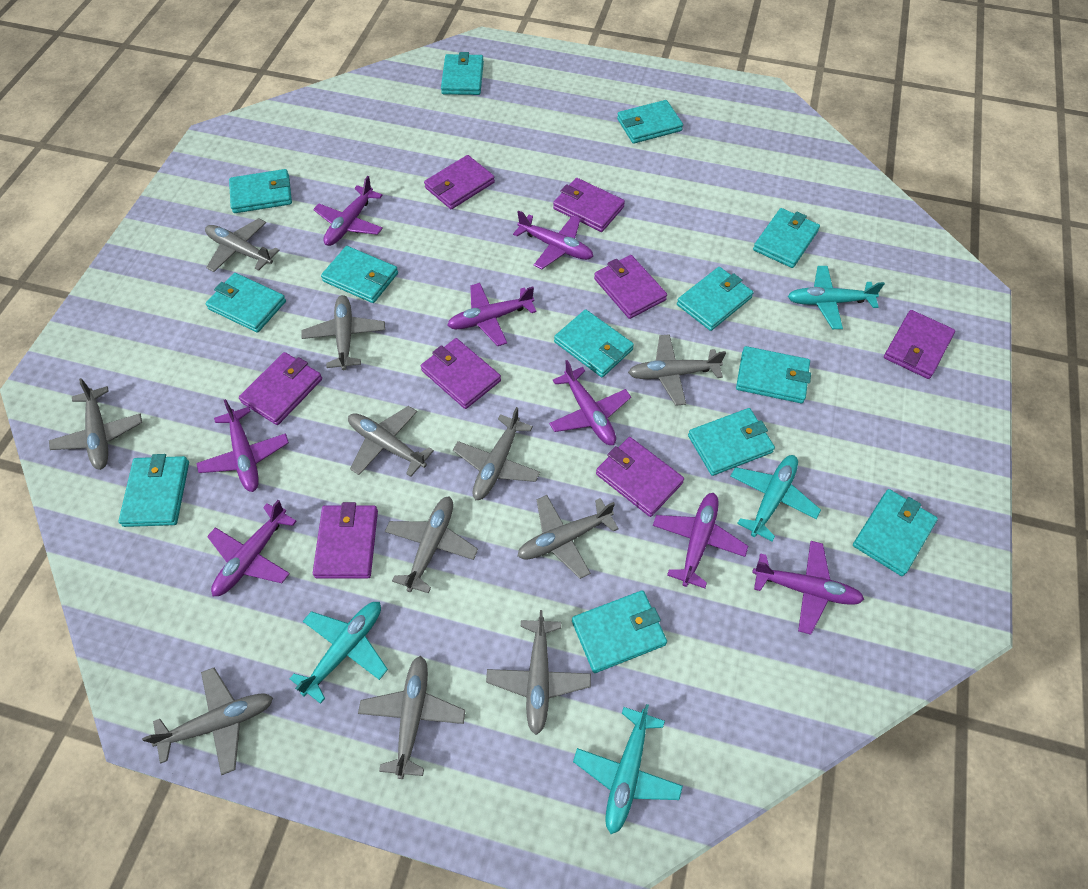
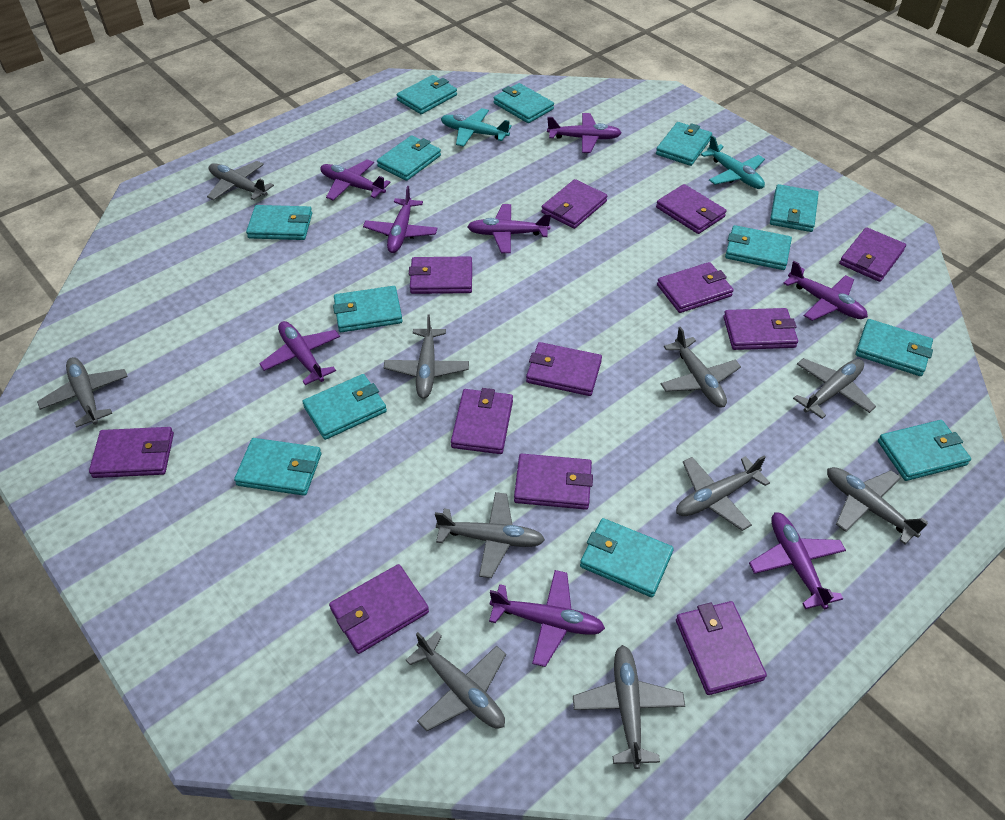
grey plane: [49,378,142,470] [142,668,273,775] [205,218,280,272] [302,295,385,370] [348,406,434,477] [358,656,465,779] [385,496,478,593] [453,407,540,500] [486,610,591,735] [517,495,619,579] [628,334,726,406] = 11 -> [37,357,128,428] [207,161,274,200] [384,315,469,399] [405,632,506,731] [435,492,545,578] [573,645,685,769] [661,327,741,407] [676,456,770,531] [793,358,876,419] [827,467,928,544] = 10
purple wallet: [239,352,322,425] [313,502,378,579] [421,338,501,409] [424,155,495,209] [553,178,625,232] [594,255,667,319] [596,437,684,517] [884,310,955,379] = 8 -> [89,427,174,478] [329,564,429,654] [409,256,472,294] [451,388,513,454] [514,454,593,510] [526,342,602,396] [541,179,607,229] [656,184,727,234] [657,262,734,313] [676,601,767,695] [723,308,798,350] [839,227,906,282] = 12
turquoise plane: [290,602,388,704] [573,704,683,834] [730,455,821,542] [788,266,885,329] = 4 -> [441,108,512,147] [701,135,765,189] = 2

